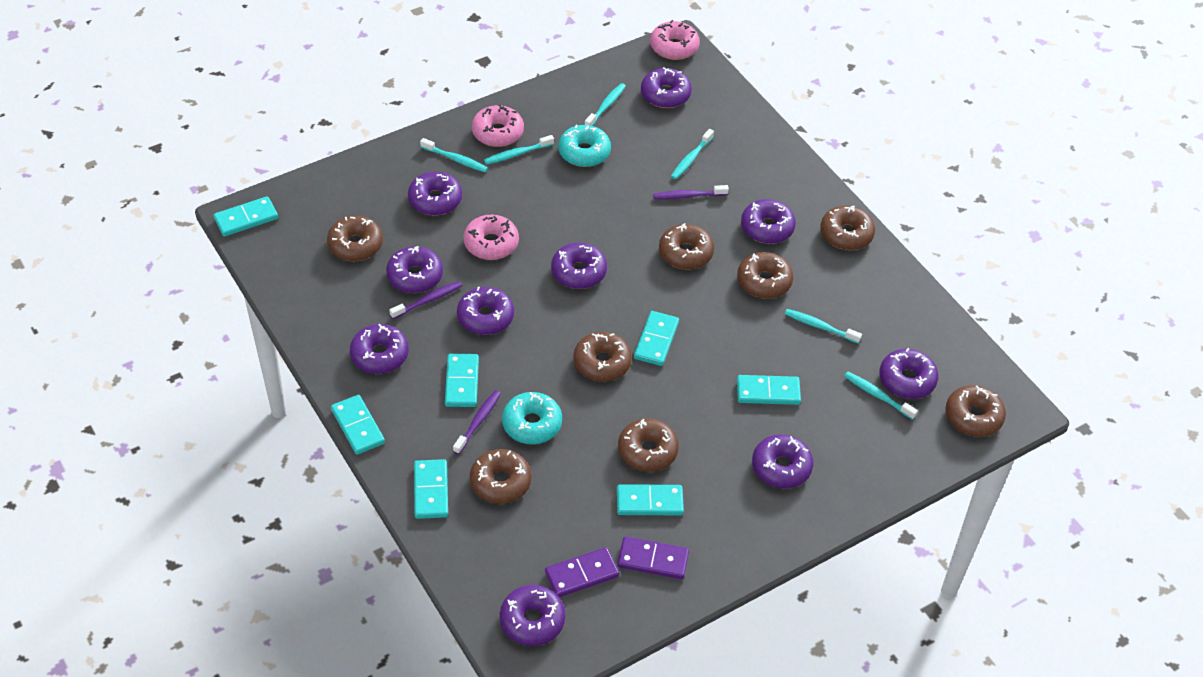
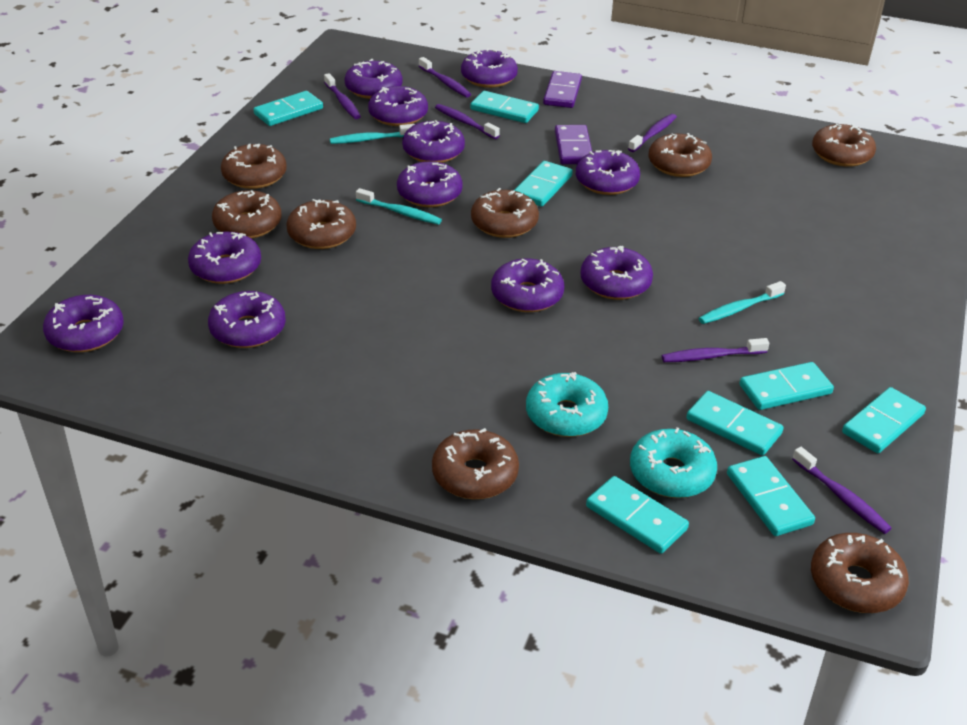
pink donut: [463,215,519,260] [472,105,524,147] [650,20,700,60] = 3 -> none = 0
purple donut: [350,324,409,374] [386,246,443,293] [408,172,462,216] [457,287,514,335] [500,585,566,646] [551,243,607,289] [641,67,692,108] [741,199,796,244] [752,434,813,488] [879,348,938,399] = 10 -> [43,295,124,352] [188,232,261,284] [208,291,286,348] [344,59,403,99] [368,86,428,126] [397,161,463,207] [402,120,465,163] [461,48,518,88] [491,258,564,312] [576,150,640,195] [581,246,653,300] = 11
purple toothbrush: [389,281,462,319] [453,390,501,454] [653,185,729,199] = 3 -> [324,73,361,119] [419,57,471,97] [435,104,500,139] [628,114,677,152] [662,338,769,362] [792,447,892,534] = 6
turquoise domino: [214,196,278,236] [331,395,385,455] [414,459,448,519] [445,354,479,407] [617,484,684,515] [634,311,679,366] [737,375,801,405] = 7 -> [253,91,323,126] [470,91,539,123] [514,161,573,207] [586,476,689,554] [686,391,784,456] [727,456,815,536] [740,362,834,410] [842,387,926,453] = 8
turquoise toothbrush: [420,138,488,172] [484,135,554,165] [585,83,626,126] [671,129,714,180] [785,309,862,344] [844,372,918,420] = 6 -> [330,124,415,144] [356,188,442,225] [698,281,786,324] = 3

